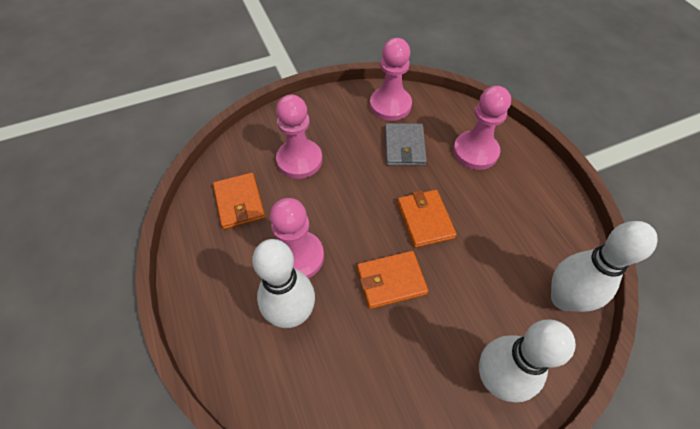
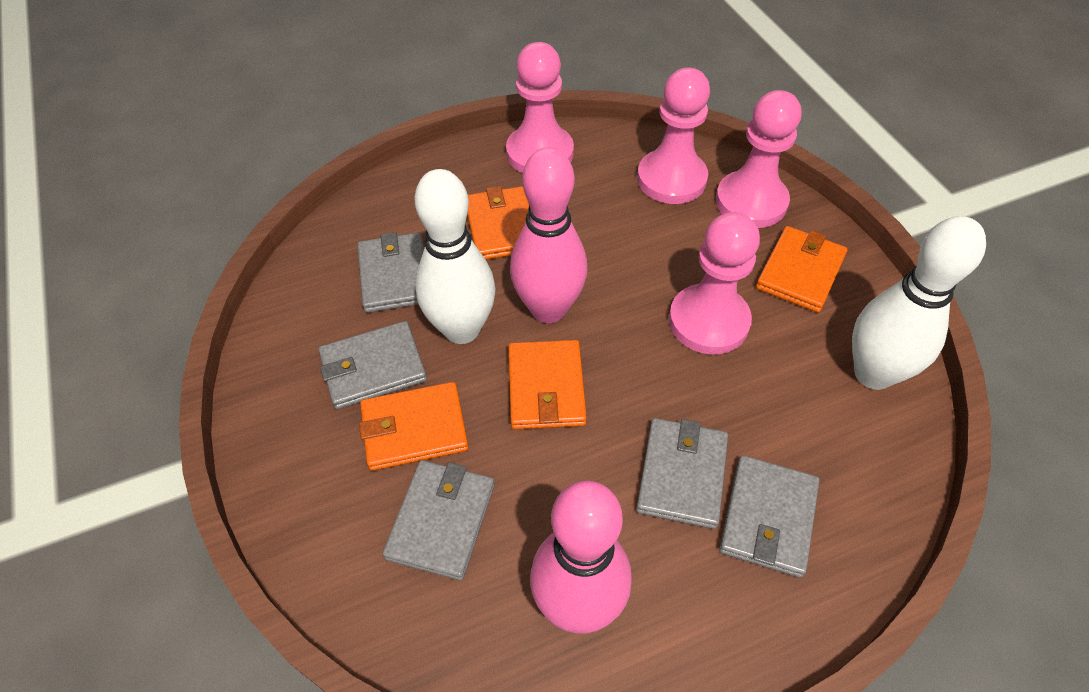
grey wallet: [385,123,427,166] = 1 -> [319,321,427,409] [357,232,424,313] [382,460,495,580] [636,418,728,529] [719,455,820,578] = 5
orange wallet: [213,173,265,229] [357,251,428,309] [397,190,457,248] = 3 -> [359,382,469,471] [467,186,529,260] [508,340,587,429] [756,226,848,313] = 4
pink bowling pin: none = 0 -> [510,147,587,323] [530,481,632,634] = 2
white bowling pin: [252,239,315,328] [479,320,576,402] [551,221,658,312] = 3 -> [415,169,496,344] [852,216,986,390] = 2

